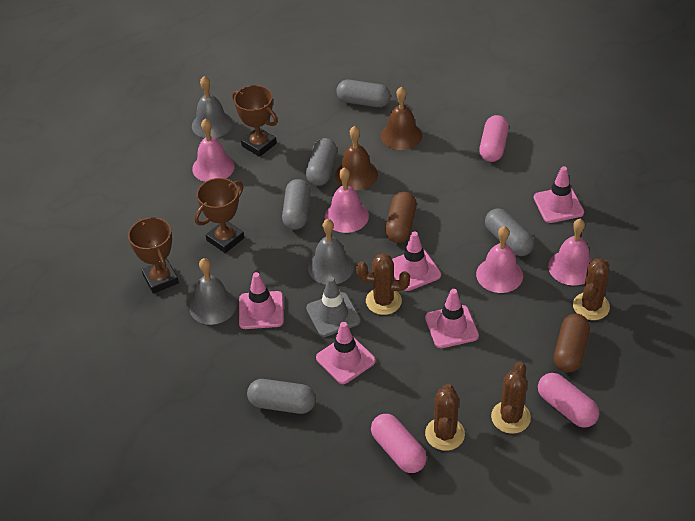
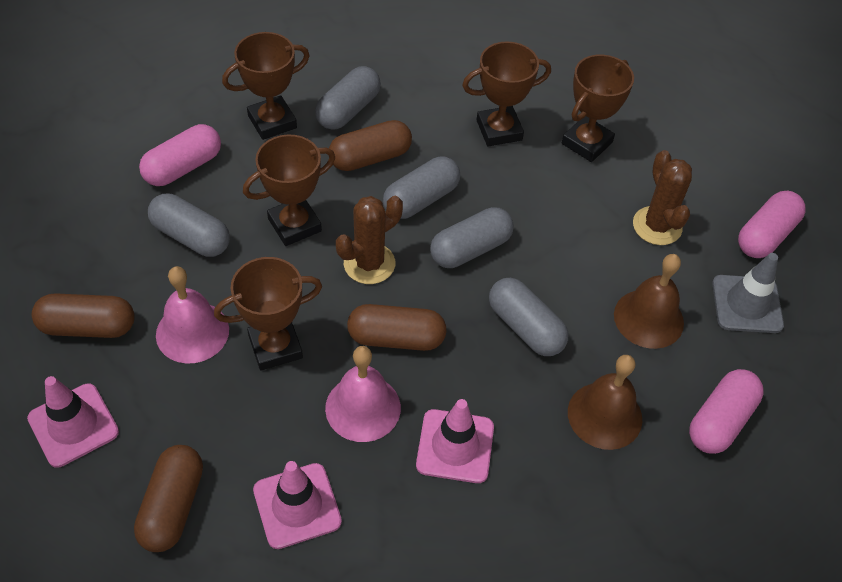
brown cactus: [356,253,410,315] [425,384,465,451] [491,362,531,434] [573,258,610,320] = 4 -> [336,196,403,284] [633,150,692,245] = 2
brown capsule: [385,192,417,243] [554,314,590,372] = 2 -> [32,293,135,338] [134,445,203,552] [329,120,412,171] [347,304,447,351] = 4
brown trophy: [128,217,179,294] [195,178,244,253] [232,85,278,157] = 3 -> [214,257,322,371] [222,32,310,140] [243,135,335,246] [462,41,551,146] [562,54,634,162] = 5
grey bell: [189,258,237,325] [192,76,233,138] [308,219,354,285] = 3 -> none = 0
pink bell: [192,119,235,182] [325,168,369,233] [476,226,523,293] [548,219,592,286] = 4 -> [156,266,229,363] [325,346,401,442] = 2
pink traffic cone: [239,272,284,329] [316,322,376,384] [392,232,441,291] [425,289,479,348] [534,166,584,223] = 5 -> [27,376,119,468] [253,461,342,549] [416,399,494,483] = 3

